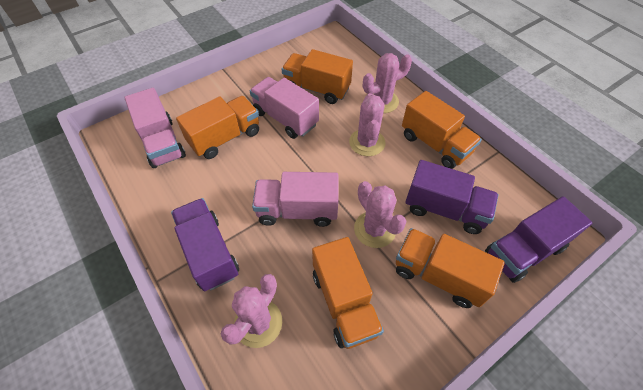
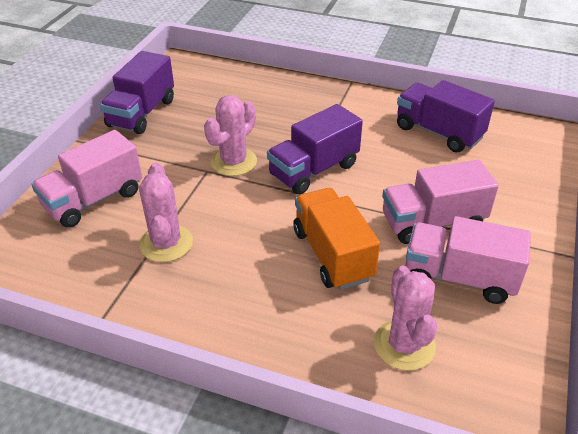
orange truck: [176,96,259,159] [282,49,353,104] [312,237,384,349] [396,228,505,308] [402,91,482,169] = 5 -> [293,188,380,290] = 1
pink cactus: [221,274,282,348] [349,93,386,156] [354,181,407,248] [363,53,412,113] = 4 -> [139,163,193,262] [204,95,257,176] [374,266,437,370] = 3

